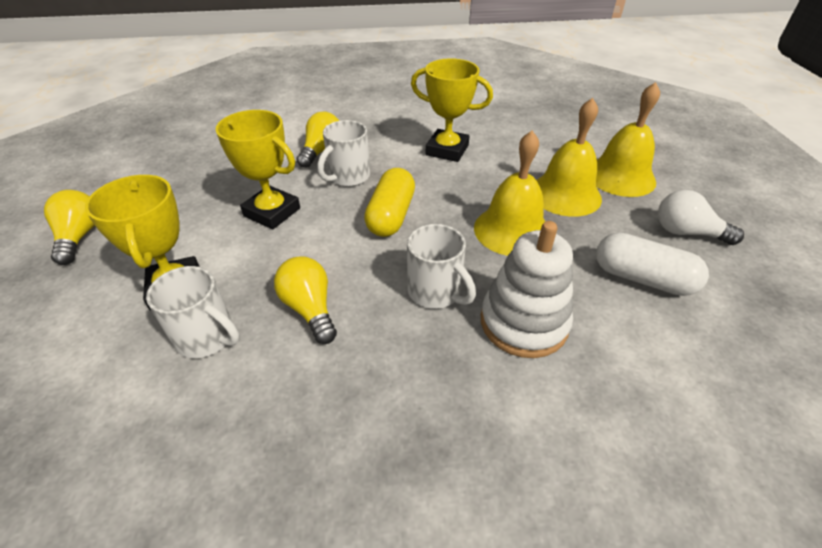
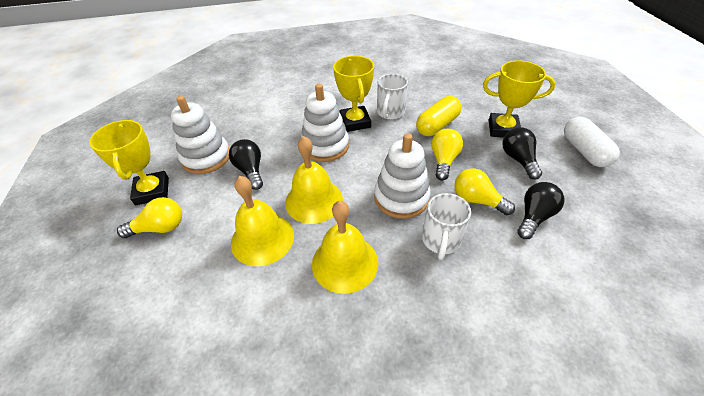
black light bulb: none = 0 -> [229,139,263,190] [502,127,542,180] [517,182,564,239] = 3
white light bulb: [658,190,744,245] = 1 -> none = 0
white mug: [146,266,240,358] [317,120,370,187] [407,224,476,309] = 3 -> [377,74,408,120] [422,193,471,260] = 2
white stacking toy: [481,221,573,358] = 1 -> [171,96,230,174] [301,84,349,162] [374,133,430,219] = 3

